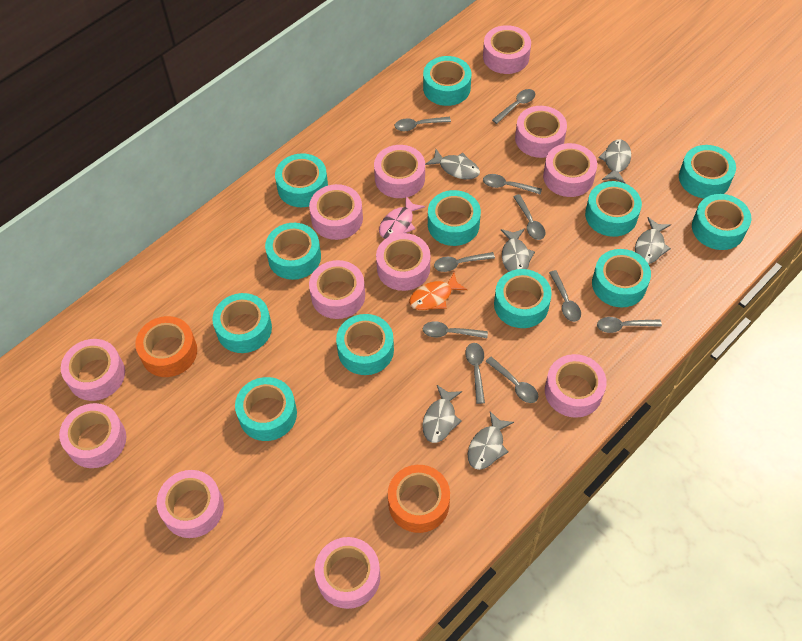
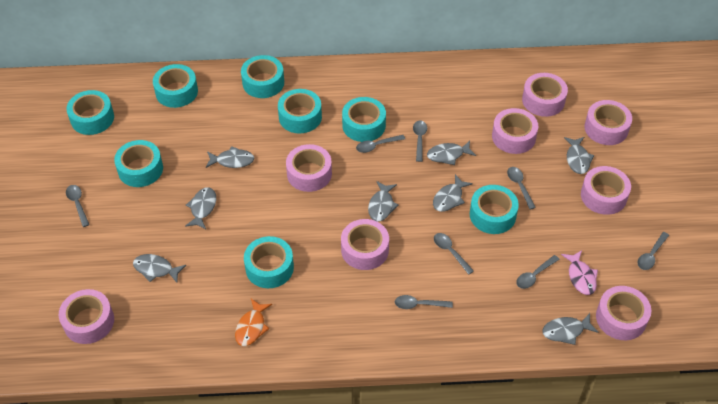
grey fish: [423,385,462,443] [425,148,480,180] [468,411,514,470] [501,229,535,272] [598,140,631,183] [635,217,671,264] = 6 -> [133,254,186,283] [185,187,216,229] [206,146,255,168] [368,181,399,221] [427,141,476,165] [433,174,473,212] [542,313,598,345] [564,137,594,174] = 8
grey spoon: [395,117,451,131] [423,321,488,338] [434,252,495,272] [465,343,485,404] [483,174,542,194] [485,357,538,403] [492,89,535,124] [513,194,545,240] [549,270,581,322] [597,317,662,333] = 10 -> [66,185,89,227] [356,135,405,153] [395,295,453,309] [413,120,427,162] [434,233,474,275] [507,167,536,210] [516,255,560,289] [638,232,669,270] = 8
orange tape: [135,316,197,377] [388,465,450,533] = 2 -> none = 0
pink tape: [59,403,126,468] [61,339,125,401] [157,470,224,538] [309,184,363,240] [309,260,365,319] [315,537,380,609] [374,145,425,198] [376,233,430,291] [483,25,531,74] [515,106,567,158] [543,143,597,197] [545,354,607,418] = 12 -> [58,289,114,344] [286,144,332,192] [341,219,389,270] [492,108,538,154] [522,73,568,117] [581,166,631,215] [584,100,632,145] [596,286,651,340] = 8
turquoise tape: [212,293,272,353] [235,377,297,441] [265,223,321,280] [275,153,328,207] [336,314,394,375] [423,56,471,106] [428,190,481,246] [494,269,552,328] [585,181,642,237] [592,249,651,307] [679,145,736,199] [692,194,751,250] = 12 -> [66,90,114,135] [114,140,163,187] [153,64,198,108] [241,55,284,98] [244,236,294,288] [278,89,322,134] [342,97,386,142] [470,185,519,234] = 8

